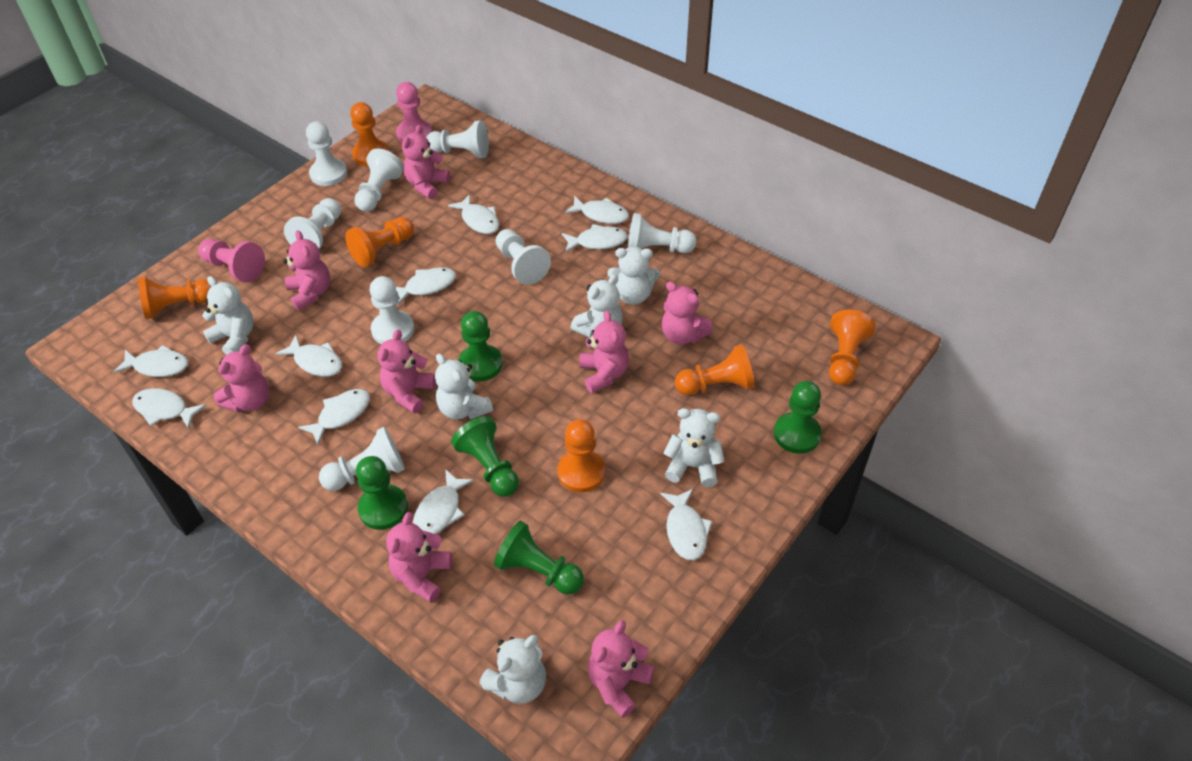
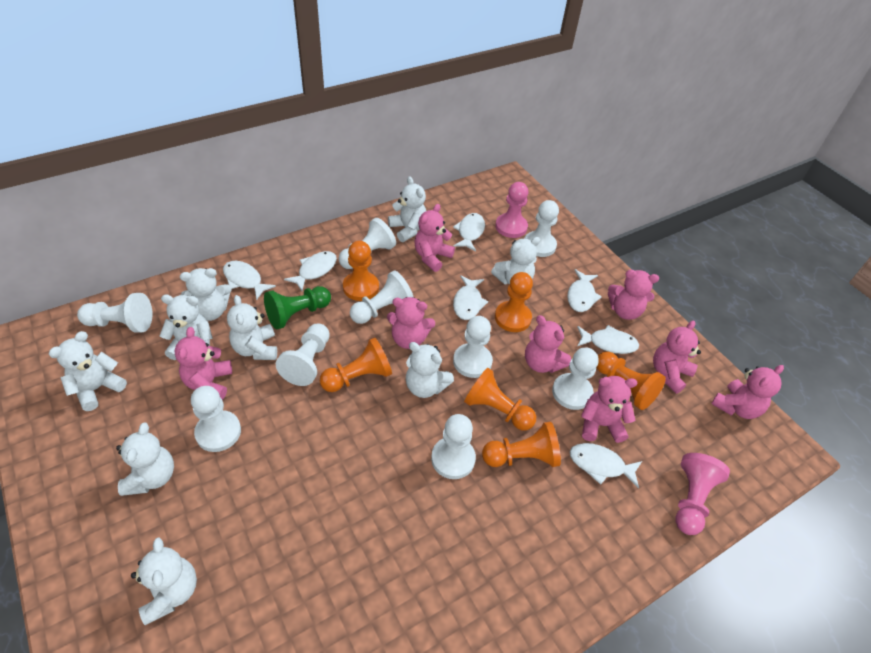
green pawn: [356,456,408,530] [451,416,519,497] [458,311,503,382] [494,521,584,595] [774,381,822,454] = 5 -> [264,286,331,329] = 1
white fish: [113,345,188,377] [132,388,207,429] [275,335,342,377] [298,389,370,445] [396,267,456,305] [413,469,474,534] [448,194,499,234] [562,224,628,253] [565,196,629,224] [660,489,712,560] = 10 -> [223,261,276,300] [284,251,337,291] [453,213,485,251] [453,275,488,320] [567,269,602,312] [570,443,642,488] [577,325,639,354] = 7
white pawn: [284,198,341,249] [306,121,347,186] [319,427,405,491] [354,149,403,212] [370,276,414,344] [426,120,489,158] [495,229,551,285] [627,213,696,253] = 8 -> [77,293,153,333] [191,386,241,452] [276,324,330,386] [339,218,396,269] [350,270,413,324] [431,414,476,479] [453,316,493,378] [524,200,559,257] [552,348,599,410] = 9
white teddy bear: [202,276,254,355] [435,353,493,420] [479,635,546,704] [570,274,623,338] [607,247,660,305] [664,408,724,487] = 6 -> [49,331,127,411] [116,422,174,496] [131,537,197,625] [160,295,213,360] [180,268,231,321] [227,295,277,360] [388,176,426,242] [406,342,454,398] [491,237,540,285] = 9

